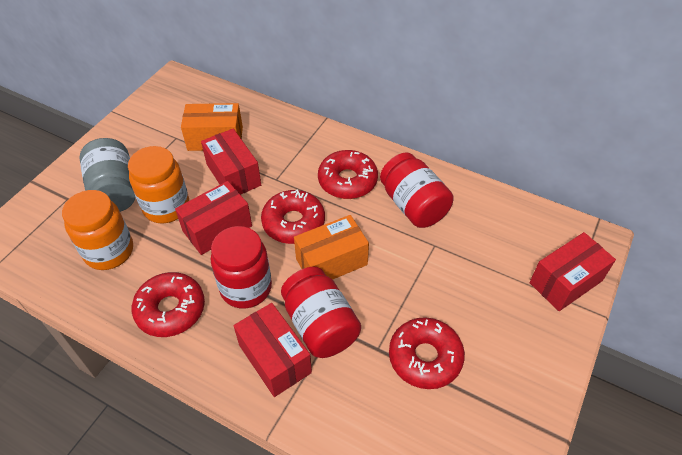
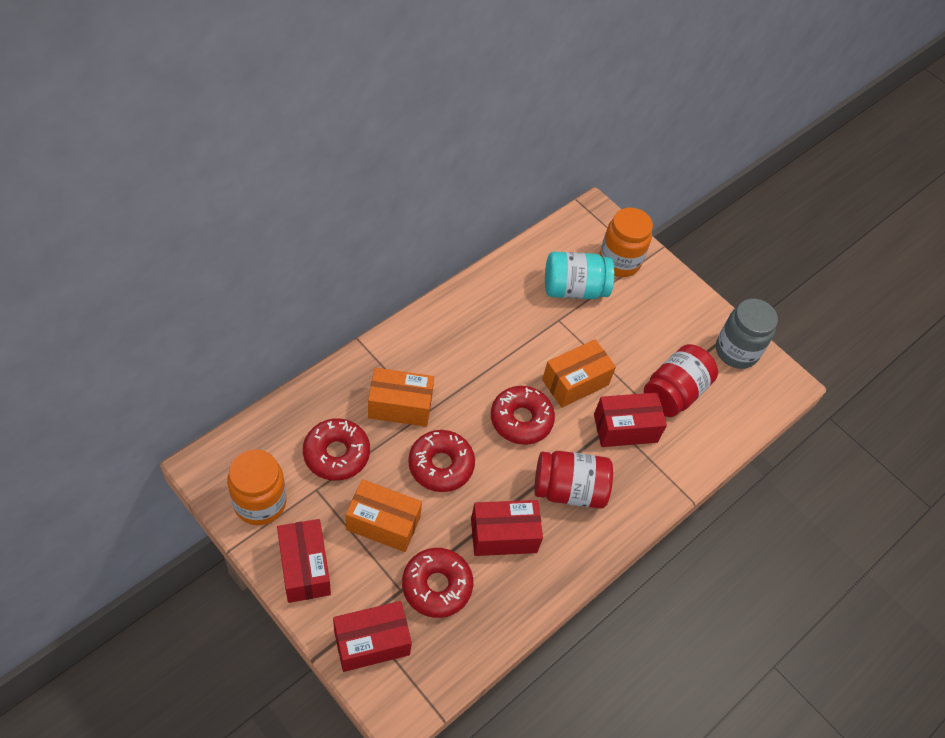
orange box: [181,103,243,151] [294,215,369,280] = 2 -> [346,479,422,552] [368,368,434,427] [542,339,616,408] = 3
red jar: [211,226,272,309] [281,267,361,358] [380,153,454,228] = 3 -> [534,451,613,509] [644,344,718,417] = 2
turquoise jar: none = 0 -> [545,252,614,299] = 1

